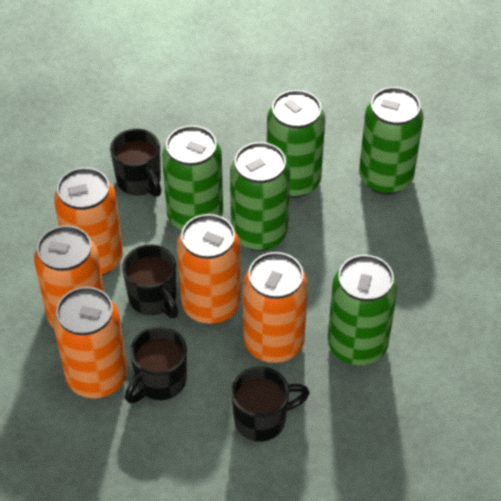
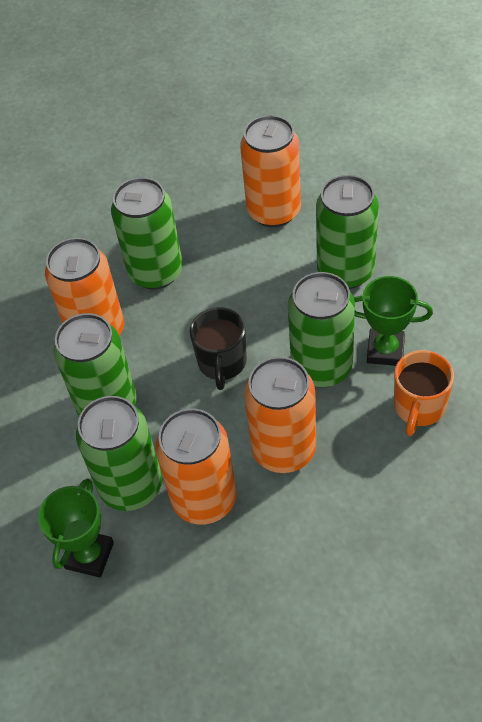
black mug: [110,129,161,197] [122,245,178,318] [125,327,187,403] [231,367,310,441] = 4 -> [190,307,247,390] = 1
green trophy: none = 0 -> [38,478,114,578] [354,276,433,366] = 2
orange can: [34,225,104,328] [53,287,127,398] [54,167,123,275] [177,214,241,325] [243,252,308,363] = 5 -> [45,238,124,336] [155,408,237,525] [240,115,301,227] [244,357,316,473] = 4
orange mug: none = 0 -> [394,350,454,436] = 1

